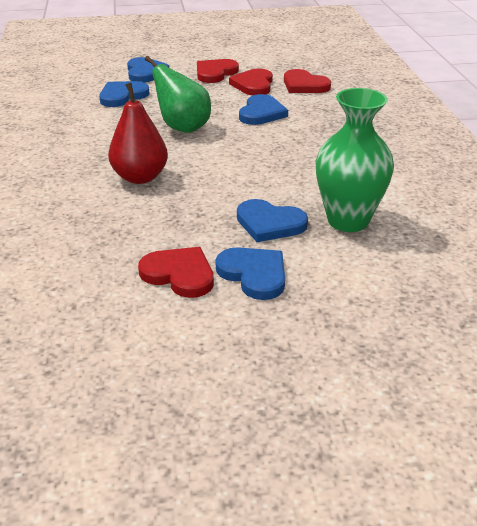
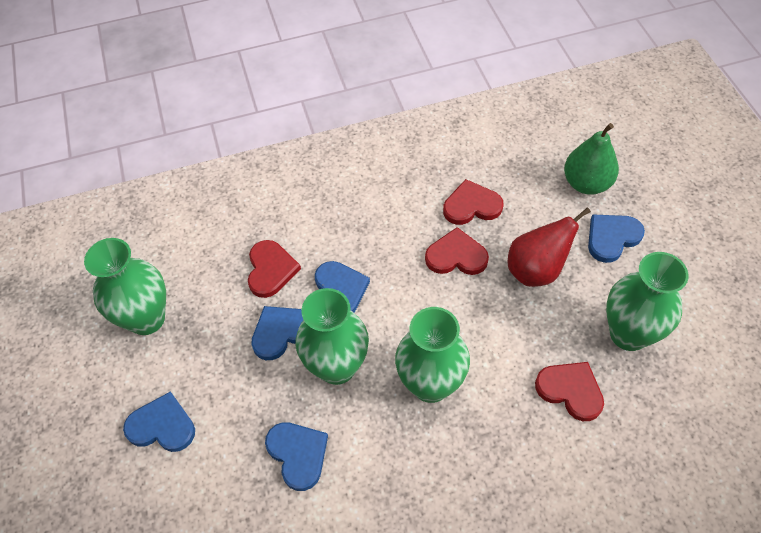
green vase: [316,88,394,232] = 1 -> [84,238,166,335] [295,288,369,385] [395,307,470,403] [606,252,689,351] = 4

